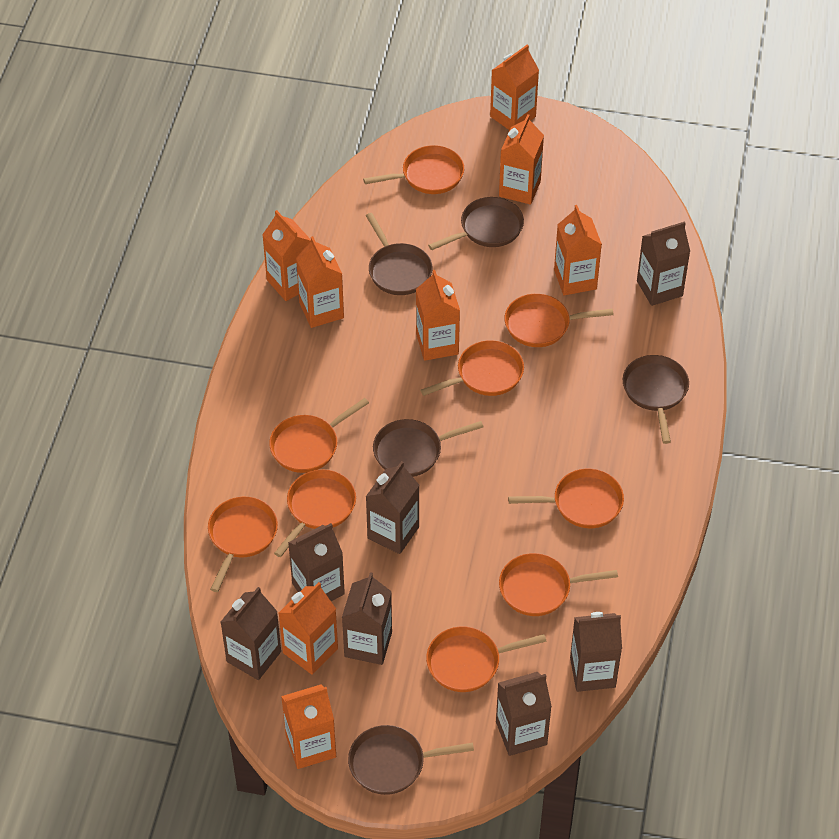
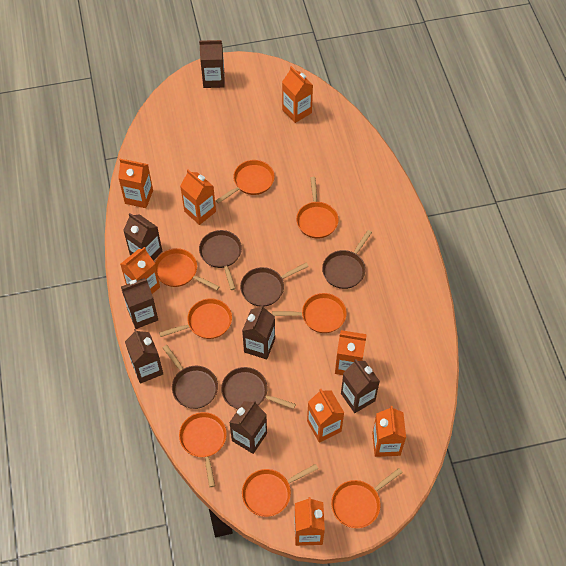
orange pan: [208,497,278,592] [269,398,369,473] [274,469,356,557] [363,145,464,194] [420,340,524,396] [426,627,547,692] [499,553,618,616] [505,294,614,347] [508,469,624,528] = 9 -> [155,248,220,290] [159,298,232,339] [179,412,227,487] [215,160,275,204] [242,464,318,517] [272,293,347,333] [296,177,338,238] [331,468,403,528] = 8

